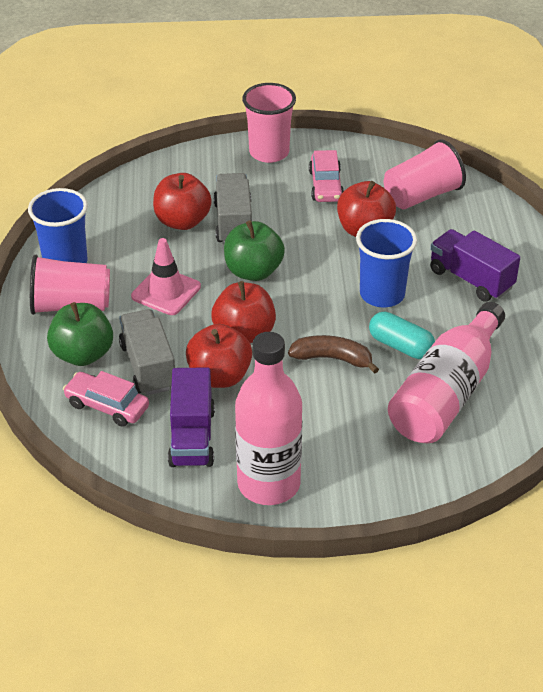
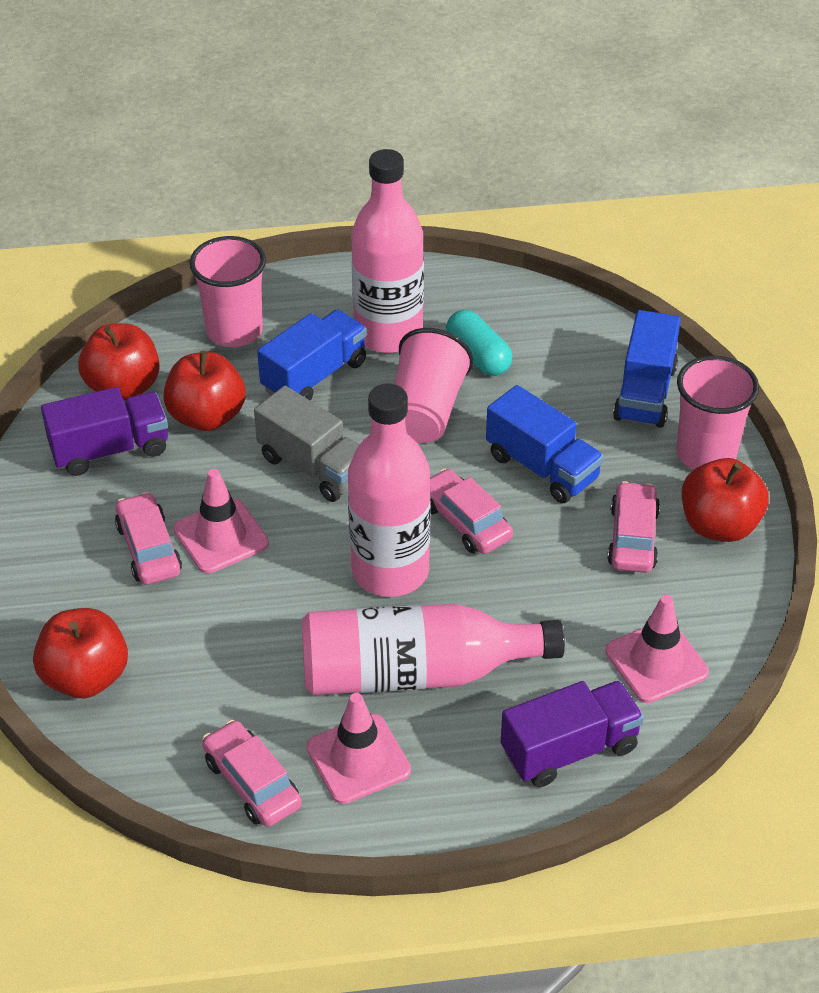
blue cup: [28,188,88,263] [356,219,417,307] = 2 -> none = 0
blue truck: none = 0 -> [257,310,367,401] [486,385,604,503] [613,310,681,428] = 3
brown banana: [288,335,379,374] = 1 -> none = 0
green apple: [47,302,113,366] [224,221,285,281] = 2 -> none = 0
grey truck: [119,309,175,395] [213,173,252,244] = 2 -> [254,386,360,502] = 1
pink bottle: [235,332,303,505] [388,302,505,443] = 2 -> [302,604,565,695] [348,384,431,597] [351,149,424,353] = 3
pink car: [63,371,149,427] [309,150,344,202] = 2 -> [115,492,182,585] [202,720,302,827] [430,468,513,554] [607,481,660,573] = 4
pink traffic cone: [131,238,201,315] = 1 -> [173,469,269,574] [306,693,411,804] [605,595,709,703] = 3

